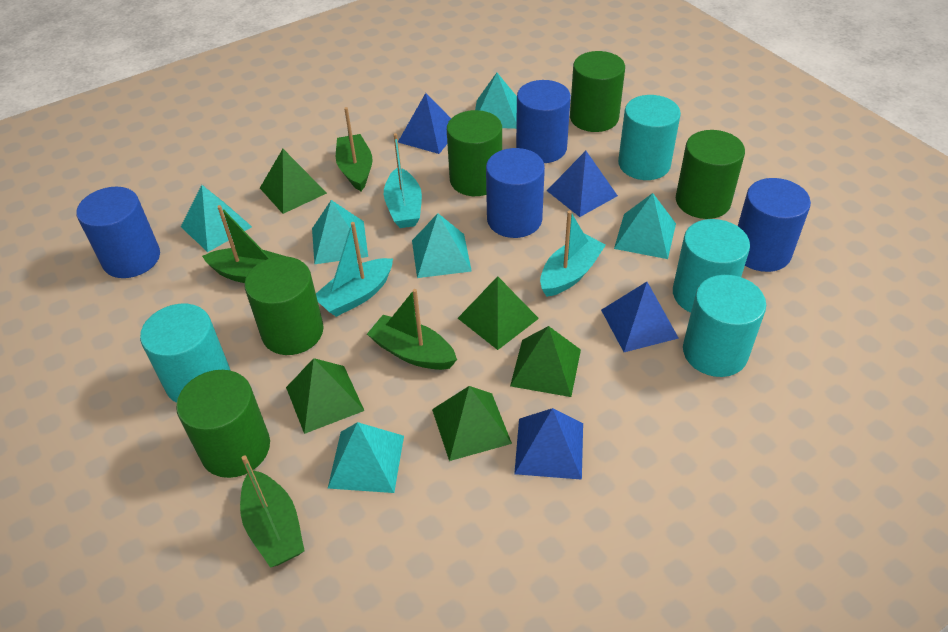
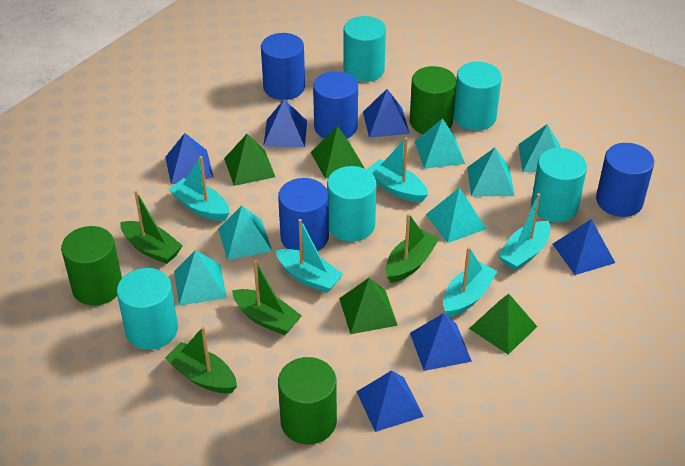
blue pyramid: [398,93,451,154] [514,408,583,480] [547,151,618,217] [601,282,679,352] = 4 -> [165,133,214,185] [263,100,307,147] [356,370,424,432] [363,89,410,138] [410,313,472,371] [553,219,615,275] = 6
green cylinder: [176,370,270,478] [244,256,324,355] [447,110,502,196] [570,51,625,132] [676,130,745,219] = 5 -> [61,226,122,306] [278,357,337,444] [410,66,457,134] = 3
green pyramid: [260,149,327,214] [286,358,364,434] [432,386,512,461] [458,276,539,350] [510,326,581,397] = 5 -> [224,134,275,186] [311,126,365,179] [339,278,398,334] [469,294,537,354] = 4
turquoise boat: [316,222,393,317] [384,133,422,228] [540,210,606,297] = 3 -> [169,156,229,221] [276,219,344,293] [367,137,428,202] [443,247,498,317] [498,193,551,271] = 5
turquoise cylinder: [140,304,230,403] [618,95,681,180] [673,219,750,313] [683,275,766,377] = 4 -> [117,268,178,350] [327,166,376,242] [344,16,386,82] [453,62,502,131] [531,148,587,222] = 5

